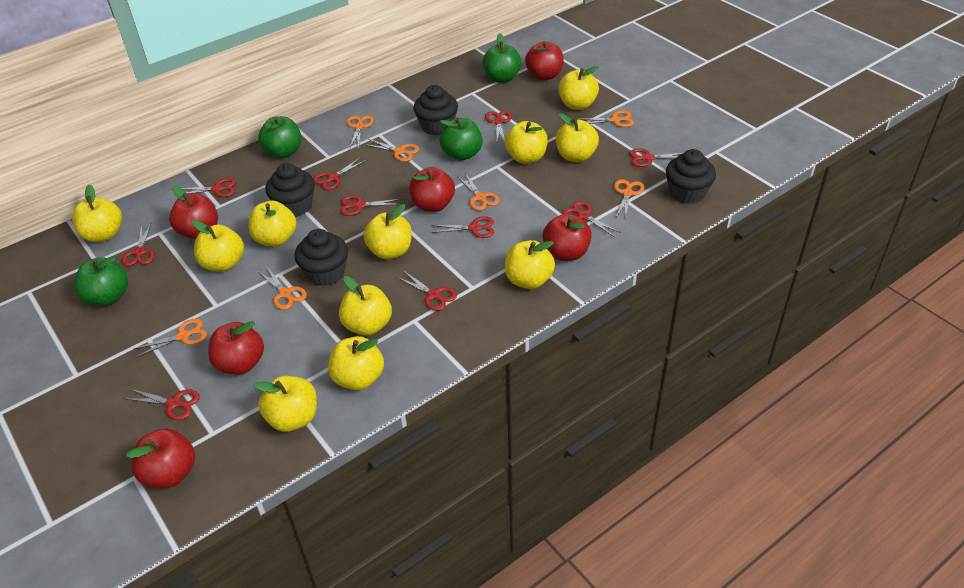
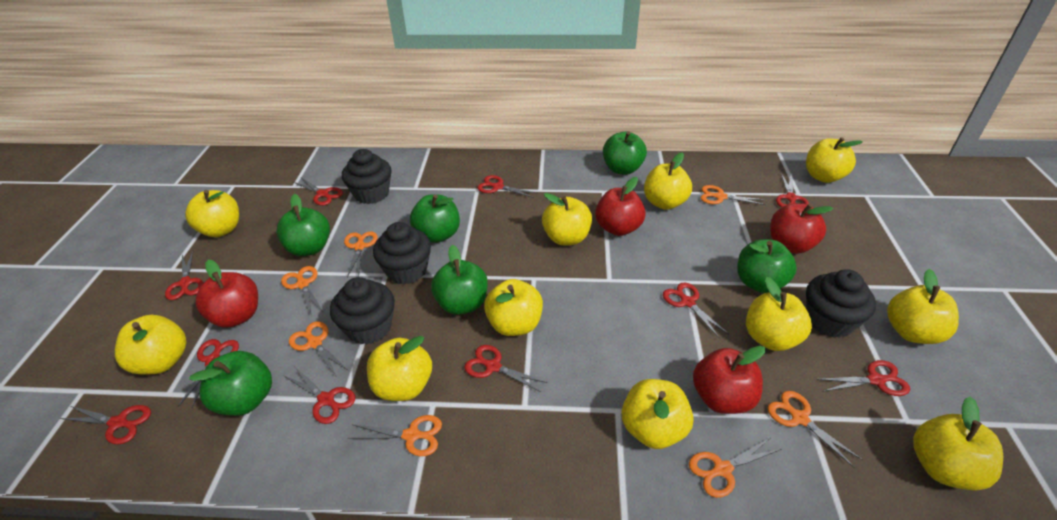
green apple: [74,256,128,306] [258,116,302,158] [440,118,483,160] [482,33,521,83] = 4 -> [189,351,272,416] [276,194,330,256] [410,194,460,243] [431,245,488,315] [603,131,647,175] [737,239,797,293] = 6
red apple: [126,429,195,488] [169,186,218,239] [208,321,264,375] [410,167,455,212] [525,41,564,80] [543,214,592,261] = 6 -> [195,260,258,328] [595,177,646,236] [693,346,765,414] [770,203,834,254] = 4

